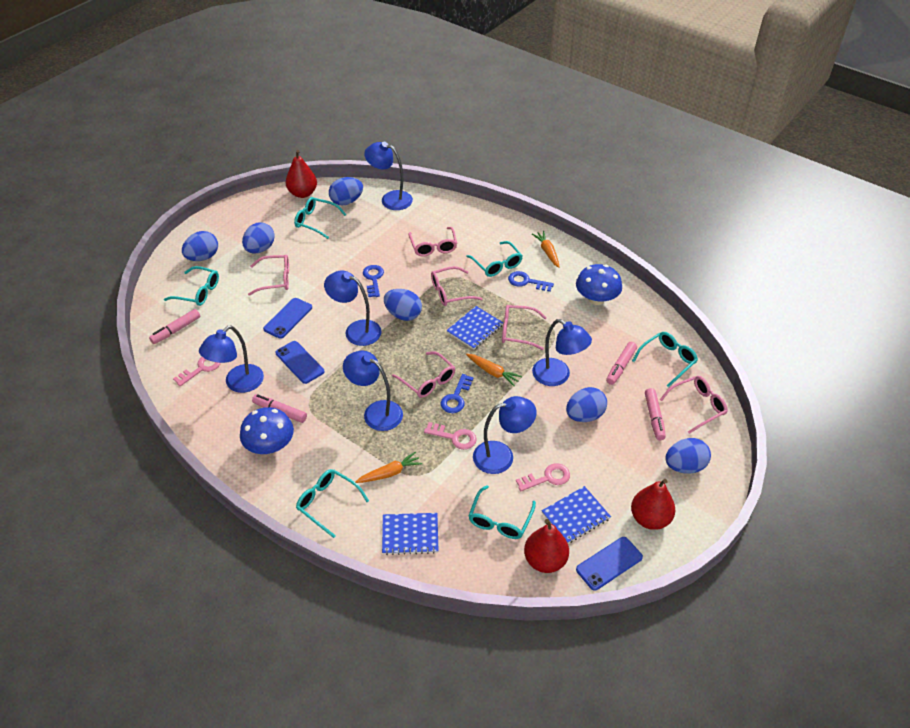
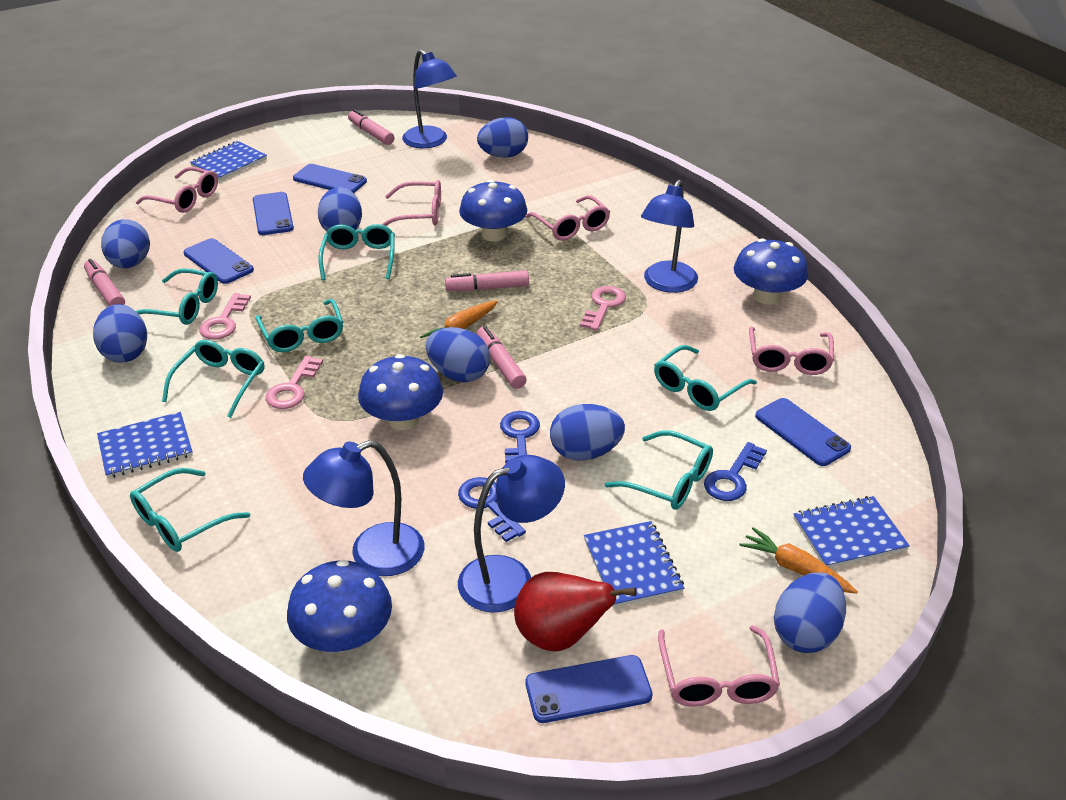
blue egg: [182,231,218,261] [242,222,275,253] [329,177,363,206] [384,289,422,321] [566,387,607,422] [666,438,711,474] = 6 -> [93,304,147,363] [101,219,150,269] [318,187,362,232] [426,327,490,382] [477,117,528,158] [550,404,625,461] [774,572,846,653] = 7
blue lamp: [199,326,264,393] [324,270,382,346] [343,351,403,431] [364,142,413,210] [473,396,537,474] [532,319,592,386] = 6 -> [303,440,424,576] [402,49,457,148] [458,455,565,613] [641,180,698,293] = 4
blue mushroom: [240,407,294,454] [576,264,622,305] = 2 -> [287,560,392,652] [358,354,443,430] [459,180,527,242] [734,238,808,304] = 4
blue notebook: [382,513,439,555] [446,306,503,350] [542,486,611,543] = 3 -> [97,412,193,478] [190,141,267,180] [584,521,684,608] [794,496,910,568] = 4
blue phone: [263,298,312,339] [276,341,324,384] [576,537,643,591] = 3 -> [184,238,254,284] [253,192,294,235] [293,164,367,193] [525,655,653,723] [755,398,851,466] = 5
orange carrot: [356,452,422,483] [466,354,522,386] [532,231,560,268] = 3 -> [420,300,498,338] [739,527,858,594] = 2
pink glasses: [248,255,289,296] [392,351,455,398] [409,227,457,256] [431,266,482,306] [502,305,547,350] [660,376,727,434] = 6 -> [136,167,218,213] [381,180,441,226] [525,195,610,241] [658,625,780,706] [749,327,834,375] = 5
red pear: [286,150,317,198] [524,519,569,573] [631,479,675,530] = 3 -> [514,572,637,652] = 1
turquoise glasses: [164,266,219,306] [294,197,346,239] [296,469,369,538] [466,241,523,277] [469,485,536,539] [632,332,698,388] = 6 -> [130,468,250,552] [136,269,218,325] [162,340,264,418] [256,299,343,352] [319,224,395,280] [605,431,713,510] [654,345,757,411] = 7

